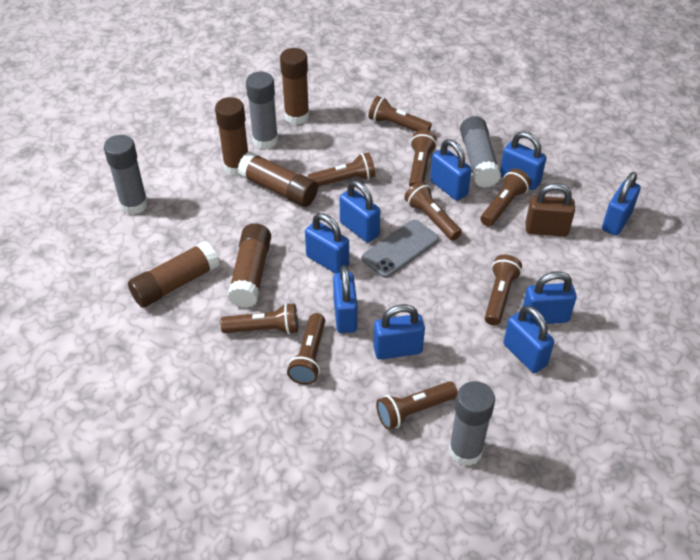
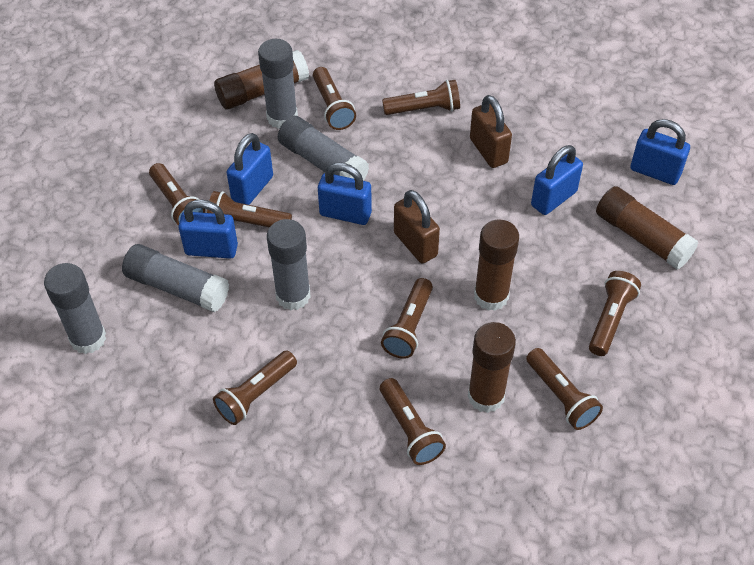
blue padlock: [305,213,349,273] [333,265,357,333] [340,180,380,243] [373,304,425,360] [430,139,472,201] [500,132,546,190] [504,305,554,373] [523,271,577,324] [602,172,641,236] = 9 -> [178,200,238,259] [227,133,273,205] [318,163,372,225] [531,145,583,215] [631,119,690,185] = 5
brown glue stick: [128,241,220,308] [215,97,248,176] [227,223,271,308] [238,152,318,207] [280,48,309,125] = 5 -> [214,50,309,109] [468,322,516,413] [474,219,519,311] [596,186,698,269] = 4
brown padlock: [526,183,575,237] = 1 -> [394,190,440,264] [470,95,512,168] = 2
grey glue stick: [104,135,148,215] [246,72,278,149] [449,381,495,466] [460,116,501,188] = 4 -> [44,263,106,354] [122,244,229,312] [258,39,298,129] [267,219,311,310] [278,116,369,180] = 5
grey phone: [362,220,439,278] = 1 -> none = 0

